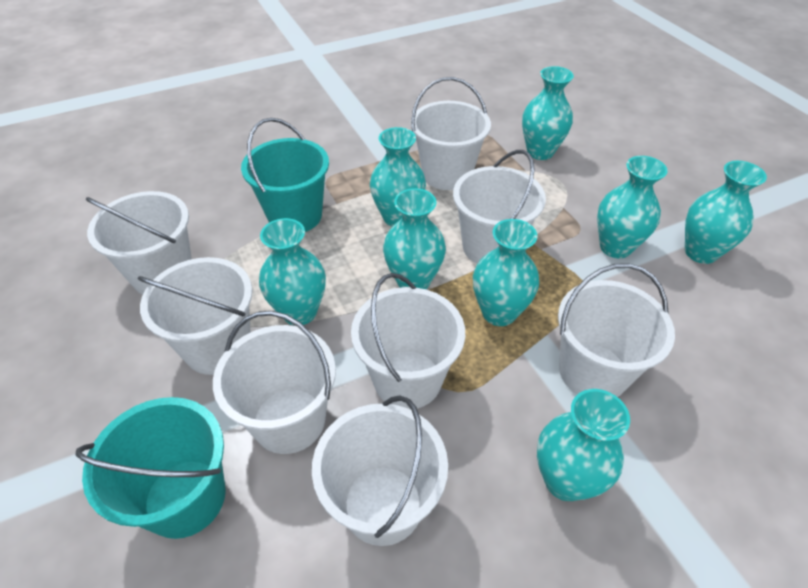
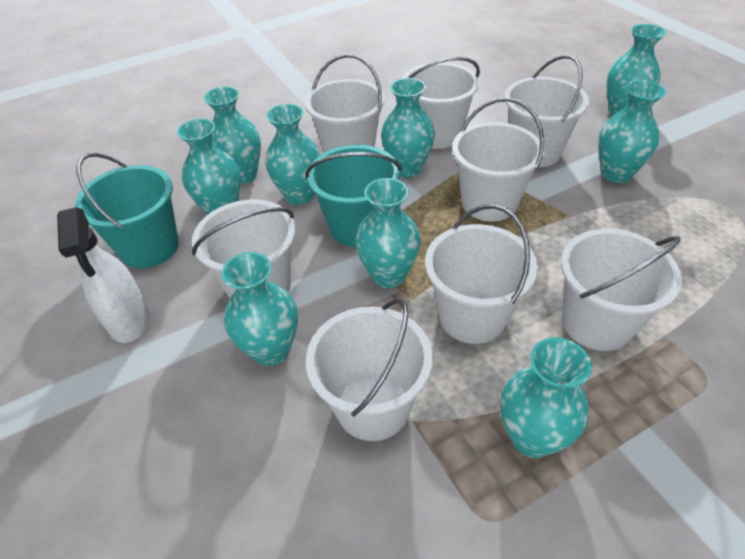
turquoise vase: [259,218,326,325] [370,127,426,227] [383,188,446,289] [473,219,539,326] [522,66,574,160] [537,389,630,501] [597,156,668,258] [685,161,767,264] = 8 -> [177,118,241,215] [203,86,261,185] [221,252,298,366] [265,104,320,205] [355,178,421,288] [381,78,435,178] [500,337,592,458] [598,80,666,183] [607,24,666,116] = 9
white spray bottle: none = 0 -> [57,207,149,343] = 1

